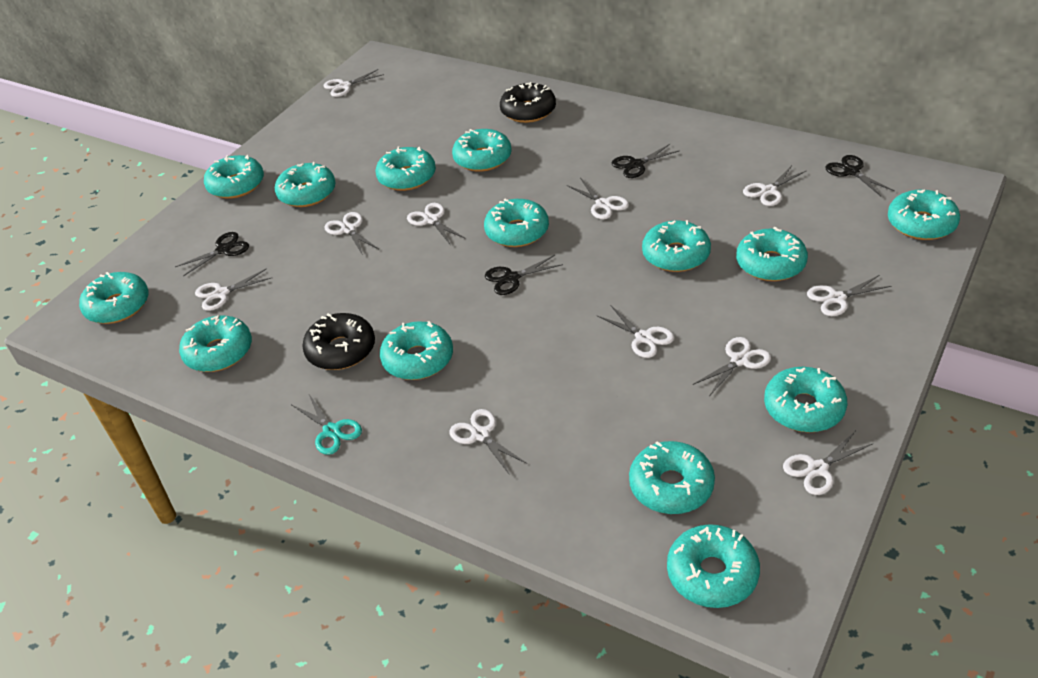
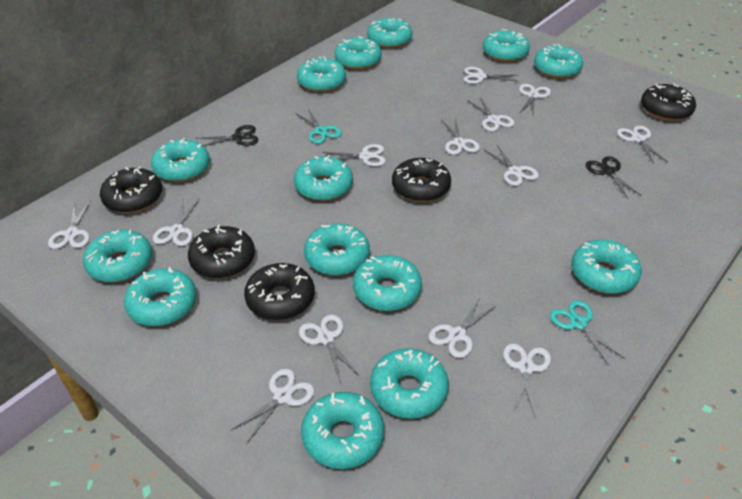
black donut: [302,313,375,370] [500,82,556,123] = 2 -> [100,167,162,213] [188,225,255,278] [244,263,314,320] [392,158,451,202] [641,84,696,121] = 5
black scissors: [175,232,249,276] [485,255,563,295] [612,144,680,178] [825,155,895,196] = 4 -> [197,125,258,146] [586,156,642,199] = 2
turquoise scissors: [292,394,362,455] = 1 -> [295,109,342,144] [550,300,625,365] = 2
white scissors: [195,268,271,311] [323,69,384,97] [324,212,378,255] [407,203,466,244] [449,409,527,475] [567,178,629,219] [596,305,674,358] [693,337,771,396] [743,165,807,206] [783,431,874,495] [807,275,891,316] = 11 -> [48,200,91,249] [153,198,199,246] [230,369,314,444] [299,315,360,381] [322,144,386,166] [429,298,497,358] [441,117,480,155] [464,67,519,84] [468,97,515,131] [485,145,539,186] [503,344,551,417] [519,84,551,116] [617,126,667,164] = 13

